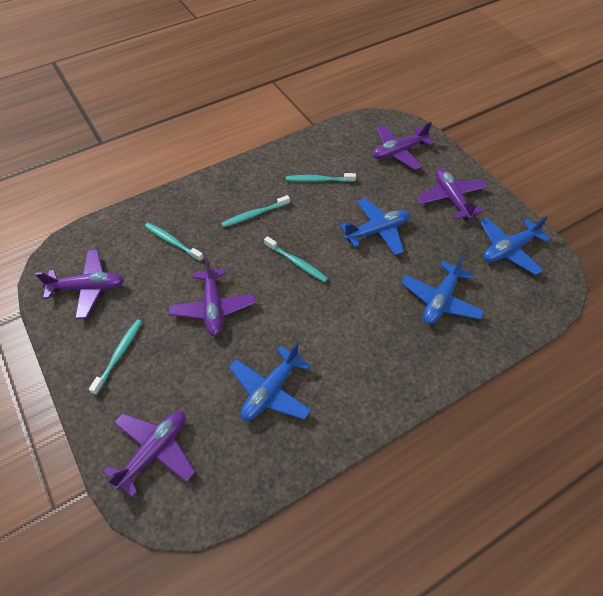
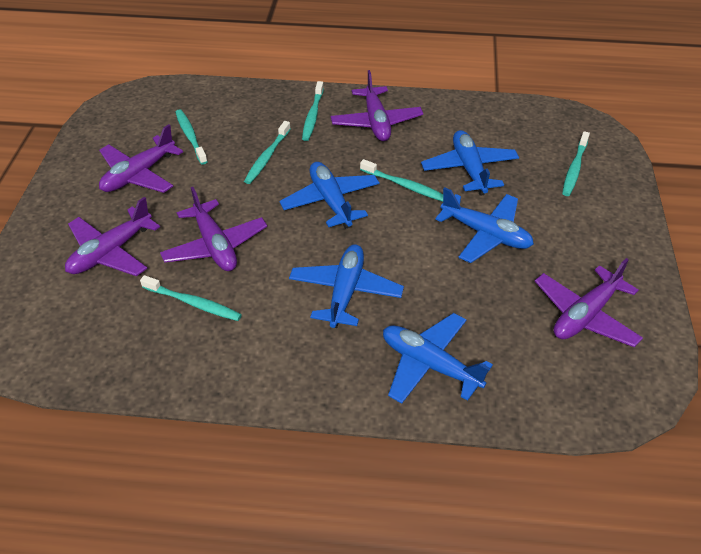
blue plane: [229,342,311,421] [340,198,409,255] [401,254,484,324] [480,216,550,275] = 4 -> [280,162,380,229] [289,244,404,328] [383,313,493,404] [421,130,519,196] [435,187,534,263] = 5
turquoise toothbrush: [89,320,142,395] [145,223,204,262] [221,195,290,227] [264,236,328,282] [286,173,356,182] = 5 -> [140,275,242,321] [175,109,208,165] [244,121,291,184] [302,81,324,141] [360,159,443,202] [562,131,590,196] = 6

